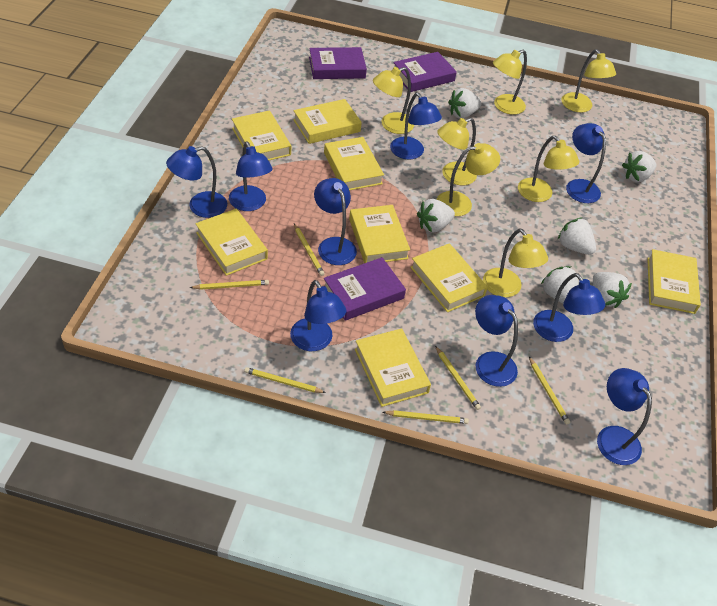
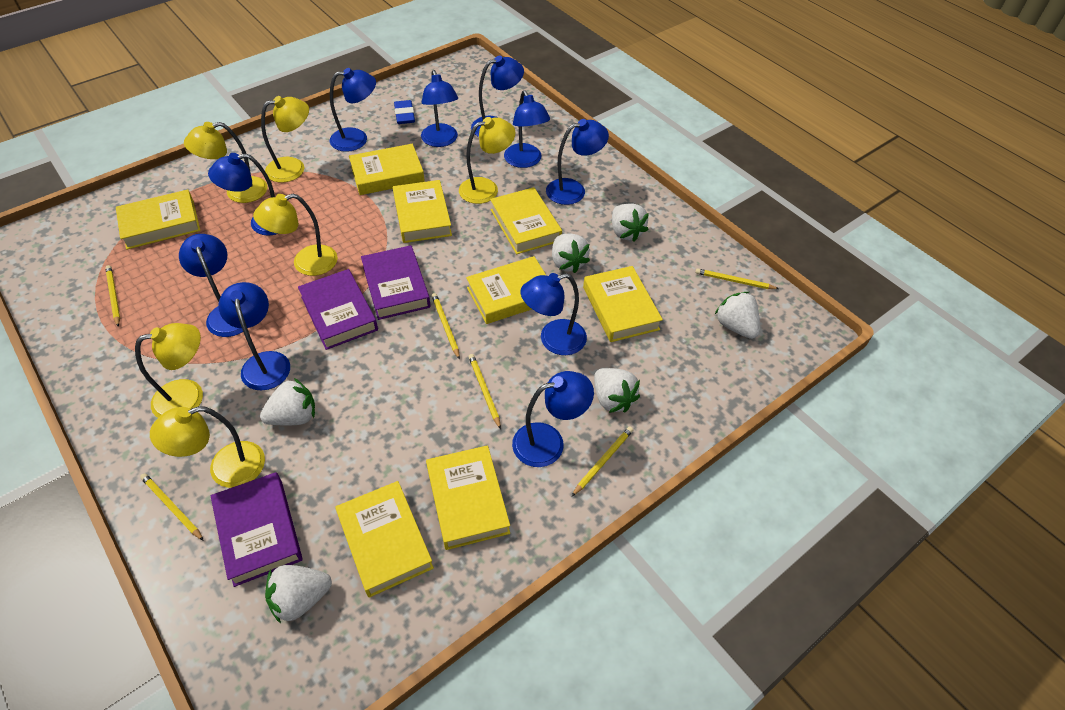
blue eraser: none = 0 -> [394,100,415,124] = 1
blue lamp: [166,146,227,218] [229,142,273,211] [290,280,347,351] [314,178,357,265] [390,93,442,159] [475,295,518,387] [533,273,605,342] [566,123,606,203] [597,368,652,465] = 9 -> [179,234,243,337] [208,153,277,235] [218,282,290,391] [330,68,376,152] [421,70,458,147] [471,55,524,137] [504,90,550,168] [512,371,594,467] [520,273,587,355] [546,119,609,205] = 10
yellow lamp: [373,67,414,134] [436,143,500,216] [437,118,477,185] [483,229,548,297] [493,50,527,115] [518,136,579,202] [561,49,616,113] = 7 -> [135,323,203,418] [150,406,265,488] [184,122,267,203] [253,194,338,276] [261,96,309,182] [459,117,516,204] = 6

